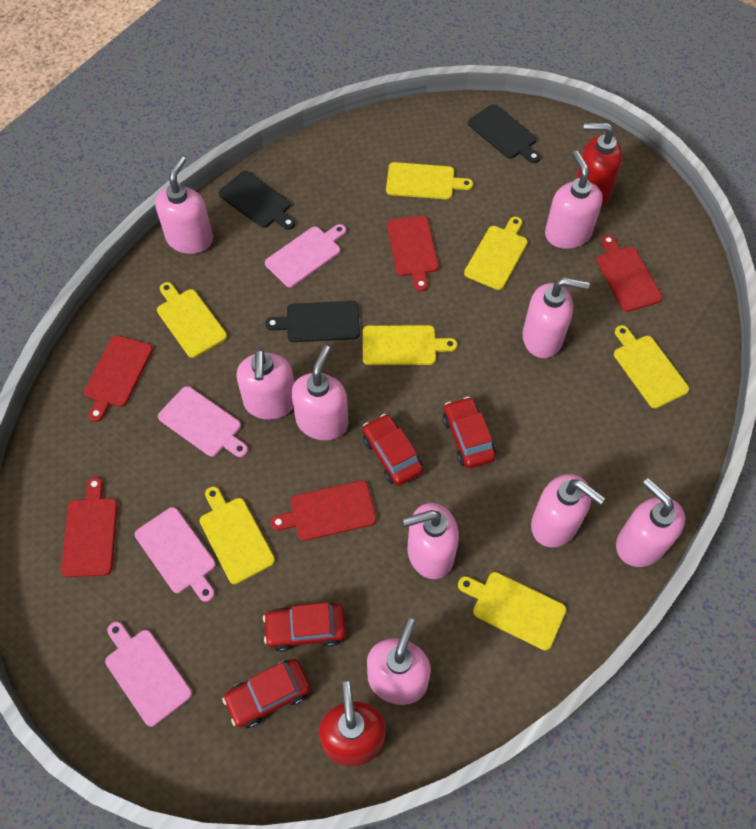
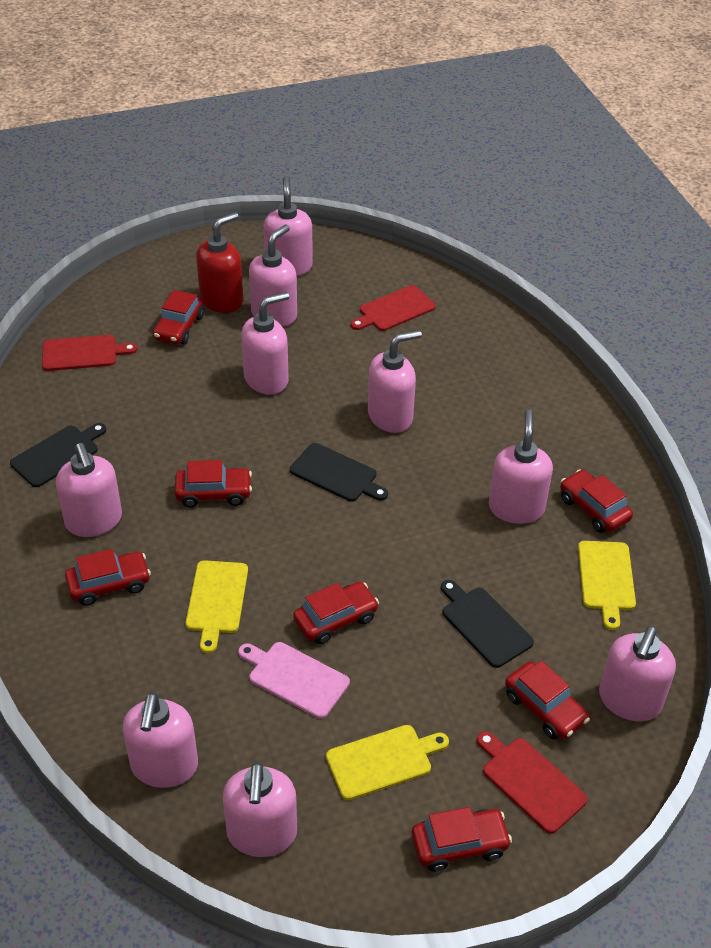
pink cutting board: [105,622,192,727] [135,507,216,602] [158,386,248,457] [265,224,346,288] = 4 -> [238,642,350,719] = 1
red car: [222,659,311,728] [263,602,346,652] [363,414,423,486] [443,397,496,469] = 4 -> [65,549,151,606] [153,290,204,345] [175,460,252,507] [293,582,379,644] [412,807,512,872] [505,661,590,740] [560,469,633,533] = 7
red cutting board: [61,477,118,577] [84,335,153,422] [270,480,376,541] [387,216,439,291] [596,235,662,312] = 5 -> [42,335,137,371] [351,285,436,331] [477,731,588,834] = 3
red soap dispenser: [319,681,385,766] [576,123,623,207] = 2 -> [196,212,243,313] = 1
yellow cutting board: [157,282,227,358] [200,487,275,584] [363,325,457,365] [386,162,473,200] [458,572,566,650] [464,217,528,290] [614,325,689,408] = 7 -> [186,560,248,653] [326,725,449,800] [578,541,636,630] = 3

